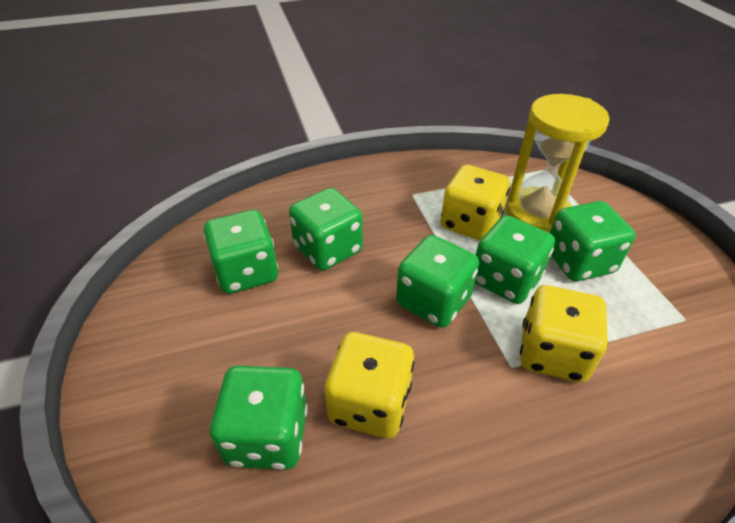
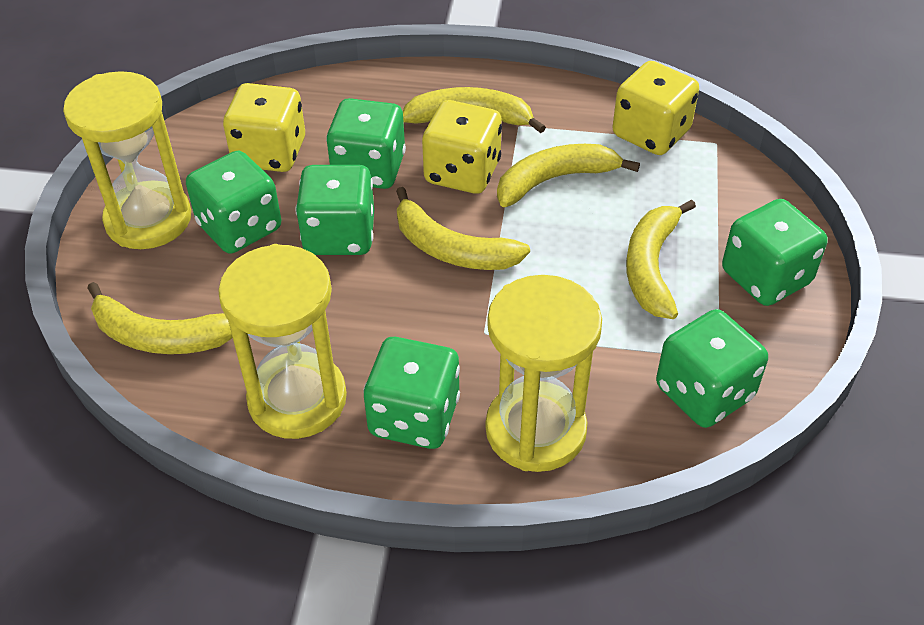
yellow banana: none = 0 -> [87,282,233,354] [396,187,530,270] [403,87,546,133] [497,144,640,207] [626,199,696,319] = 5
yellow hourglass: [506,94,610,233] = 1 -> [63,71,191,249] [218,244,347,439] [485,275,602,472] = 3

